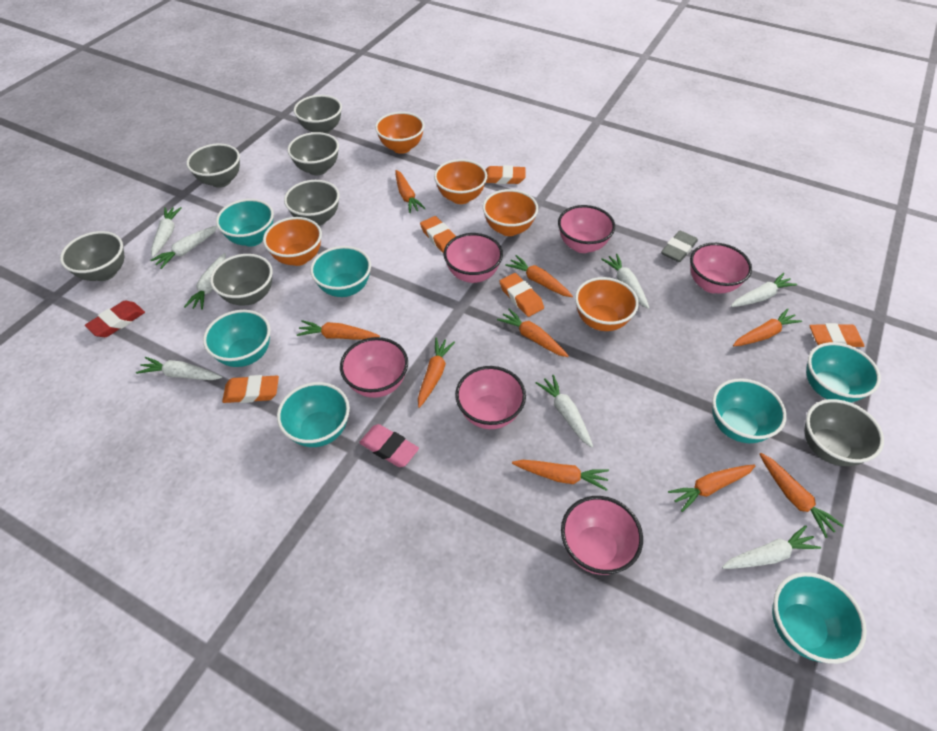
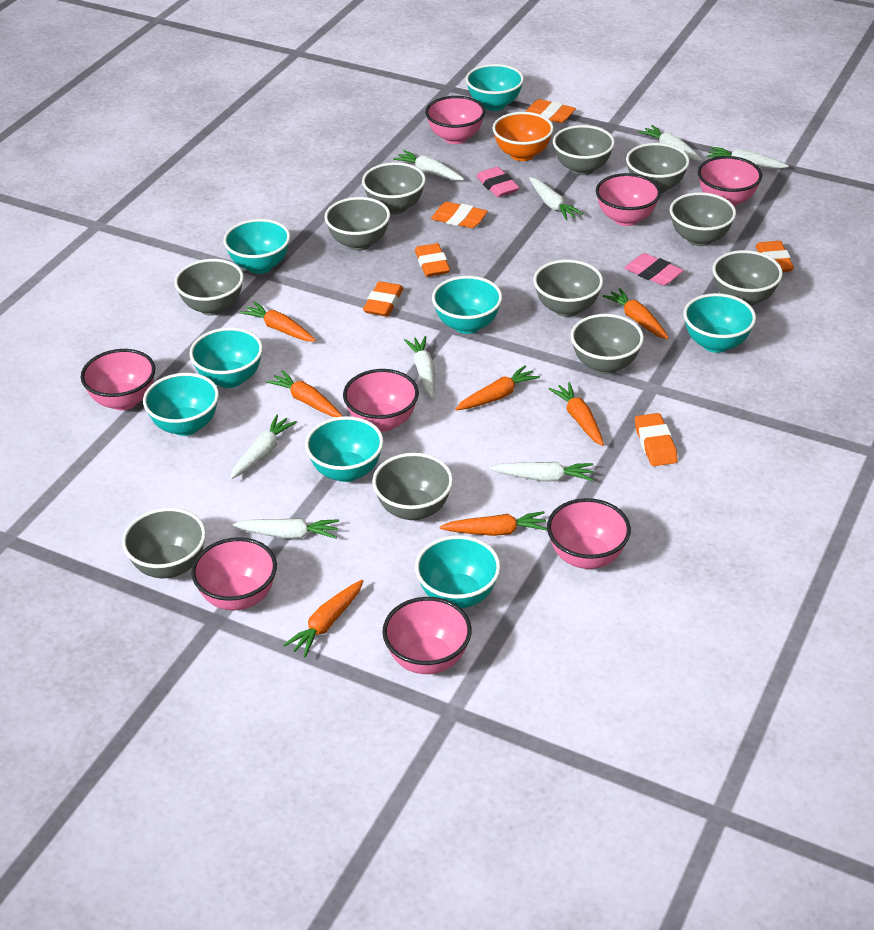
grey bowl: [60,231,125,281] [186,143,240,188] [210,254,273,306] [284,180,340,226] [287,132,339,175] [294,95,342,134] [804,399,884,466] = 7 -> [122,508,206,578] [174,259,244,316] [324,197,390,251] [362,162,426,214] [372,453,453,521] [533,259,603,317] [553,125,615,175] [571,314,644,374] [626,143,690,193] [670,192,736,246] [712,250,783,306] = 11
grey eraser: [661,230,698,262] = 1 -> none = 0
orange bowl: [263,217,322,266] [375,112,425,154] [434,159,487,204] [483,189,538,236] [575,277,639,331] = 5 -> [493,112,554,161] = 1
orange carrot: [297,320,380,340] [395,170,426,213] [418,338,455,408] [497,308,569,357] [505,255,573,297] [512,460,609,491] [668,464,756,512] [733,308,802,346] [759,453,843,538] = 9 -> [240,302,316,342] [266,370,343,417] [283,580,363,657] [439,511,547,536] [455,365,540,410] [549,382,604,446] [603,288,669,339] = 7
orange eraser: [222,375,279,403] [420,216,456,254] [486,165,526,184] [499,273,544,317] [810,323,864,347] = 5 -> [363,281,403,317] [415,243,450,277] [431,202,488,228] [525,99,576,123] [635,413,678,466] [756,241,794,272] = 6
pink bowl: [340,337,408,398] [444,233,503,283] [455,366,526,429] [558,205,615,253] [561,496,643,575] [690,243,752,293] = 6 -> [81,349,155,410] [191,537,277,610] [343,369,419,432] [382,597,472,674] [425,96,485,144] [547,498,631,569] [596,173,661,226] [698,156,762,207] = 8
pink eraser: [359,424,419,467] = 1 -> [476,167,519,197] [625,253,684,286] = 2
red eraser: [85,301,145,337] = 1 -> none = 0
turquoise bowl: [203,310,271,367] [216,199,274,246] [277,382,350,447] [310,246,371,297] [712,378,787,443] [772,572,867,664] [806,342,881,402] = 7 -> [143,373,219,436] [189,327,263,388] [223,219,290,274] [305,416,384,482] [415,535,501,608] [432,276,502,334] [466,64,524,111] [684,293,756,353] = 8

